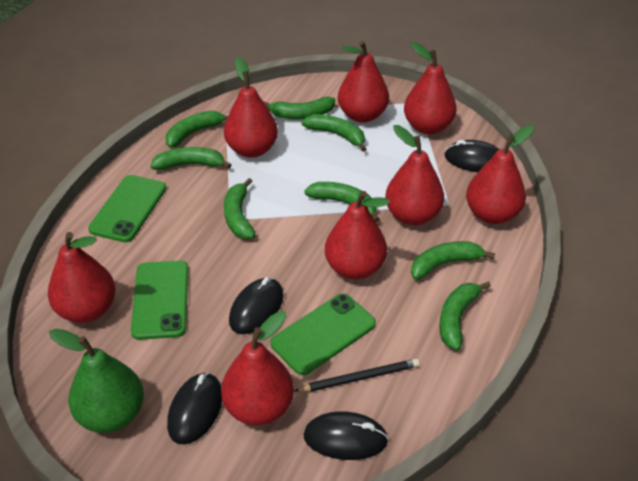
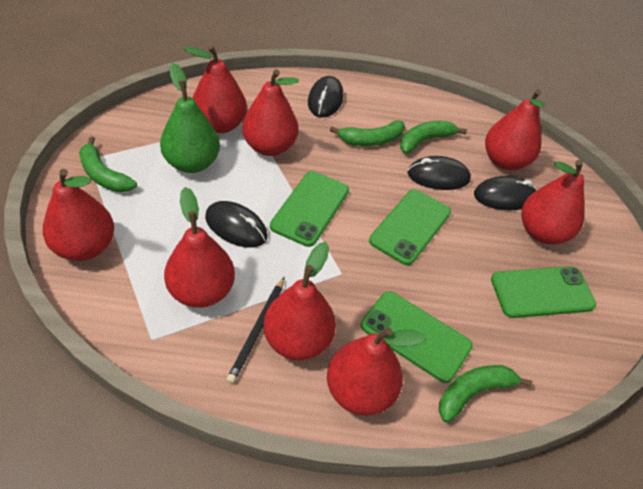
green banana: [151,147,231,170] [166,110,228,148] [224,178,255,239] [263,97,335,119] [301,114,366,152] [304,182,380,222] [411,241,495,280] [439,281,491,350] = 8 -> [79,136,137,192] [330,120,405,146] [400,121,467,154] [439,365,532,423] = 4
green phone: [88,175,166,242] [131,260,189,340] [270,293,376,375] = 3 -> [270,171,349,247] [361,291,473,383] [369,189,451,265] [491,266,596,318] = 4

